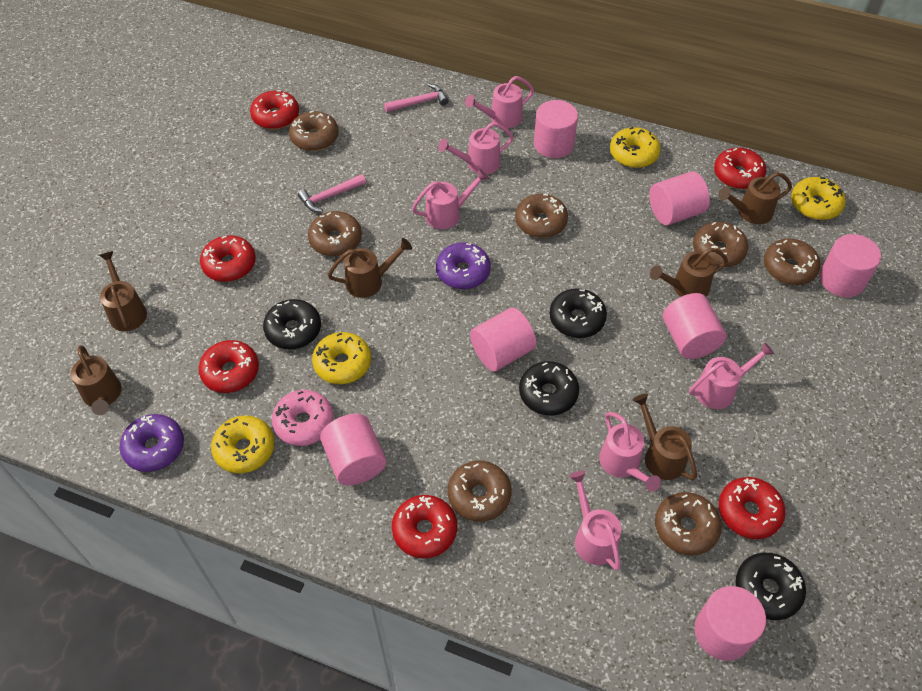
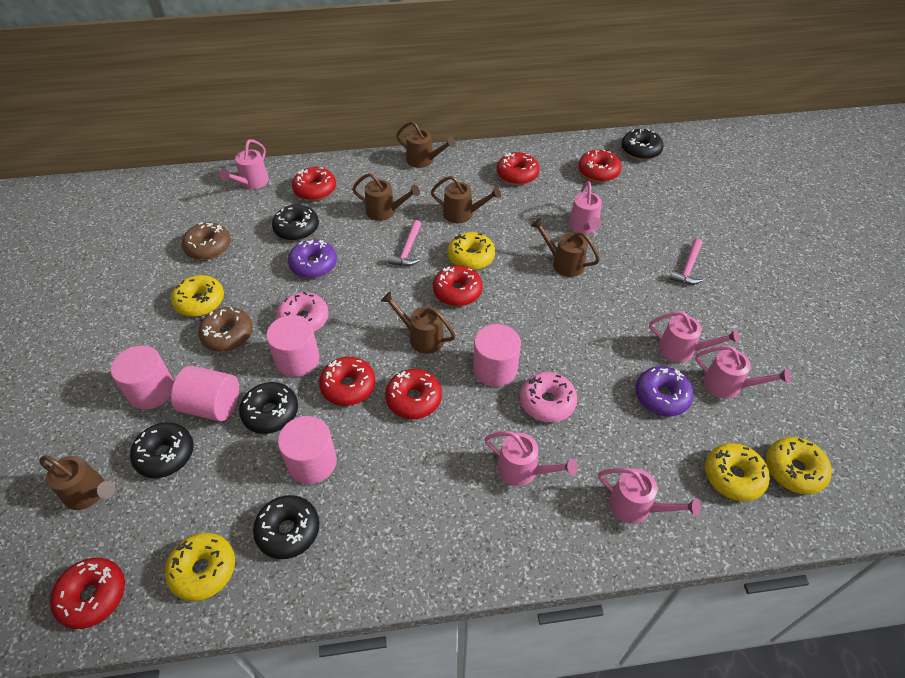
black donut: [263,299,321,349] [519,361,579,416] [550,288,607,338] [736,553,806,620] = 4 -> [130,422,194,478] [239,382,298,434] [253,495,319,559] [272,205,319,241] [621,129,664,160] = 5
brown donut: [289,110,339,151] [308,211,362,256] [448,461,512,522] [515,194,568,238] [655,492,722,555] [693,222,749,267] [764,238,821,285] = 7 -> [182,222,231,260] [198,307,253,352] = 2
pink cylinder: [320,414,386,485] [470,308,536,371] [534,100,578,158] [649,171,710,225] [663,293,726,359] [694,586,766,661] [820,234,881,297] = 7 -> [110,346,174,409] [171,366,239,422] [266,315,320,377] [278,416,337,484] [473,324,521,387] = 5
pink donut: [272,390,334,446] = 1 -> [276,292,329,332] [520,372,577,423] = 2
red donut: [199,340,259,393] [200,235,256,282] [250,90,299,129] [392,495,457,558] [714,148,766,189] [719,477,786,539] = 6 -> [50,558,125,629] [292,167,336,201] [319,357,376,406] [385,369,442,419] [433,265,483,306] [497,152,539,185] [578,149,622,182] = 7
yellow donut: [211,415,275,473] [312,332,371,384] [610,127,661,168] [791,177,845,220] = 4 -> [165,533,235,601] [171,275,224,317] [448,232,495,270] [705,443,770,501] [766,437,832,495] = 5

